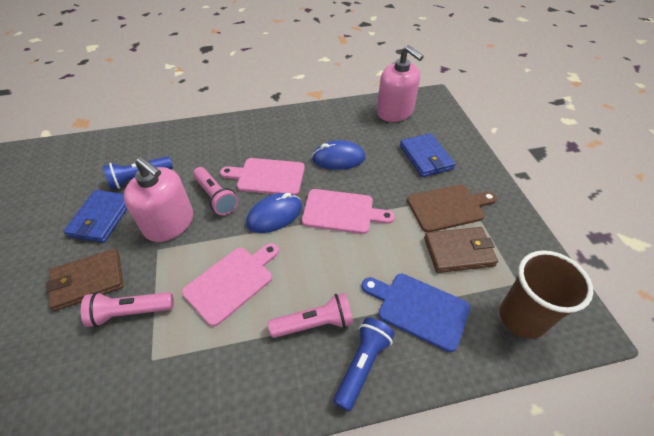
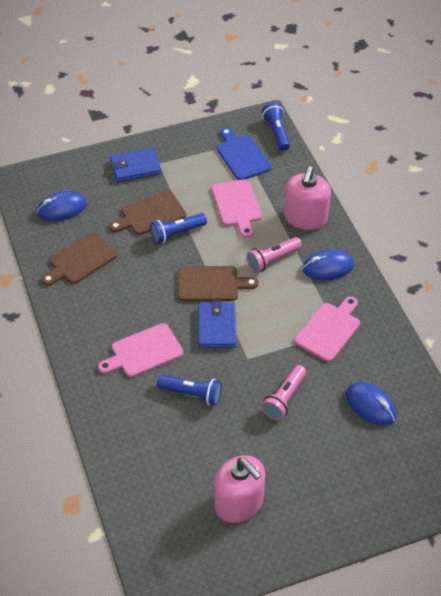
blue flashlight: [103,156,173,190] [333,317,395,412] = 2 -> [150,213,207,244] [157,375,222,405] [262,102,290,151] = 3
blue mouse: [246,193,302,233] [312,140,366,170] = 2 -> [37,191,87,221] [302,250,354,280] [346,382,397,425] = 3
brown cup: [500,250,593,339] = 1 -> none = 0
brown cutting board: [407,185,497,232] = 1 -> [42,232,117,286] [109,190,186,235] [178,266,258,301] = 3
brown wallet: [46,249,123,311] [424,227,498,273] = 2 -> none = 0
pink flashlight: [81,292,174,327] [193,167,238,215] [268,293,353,338] = 3 -> [246,237,302,273] [261,365,306,420] = 2

